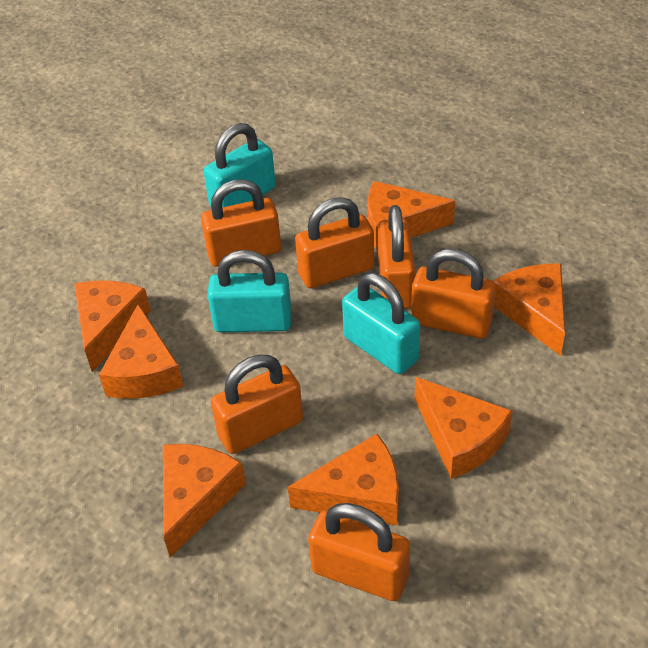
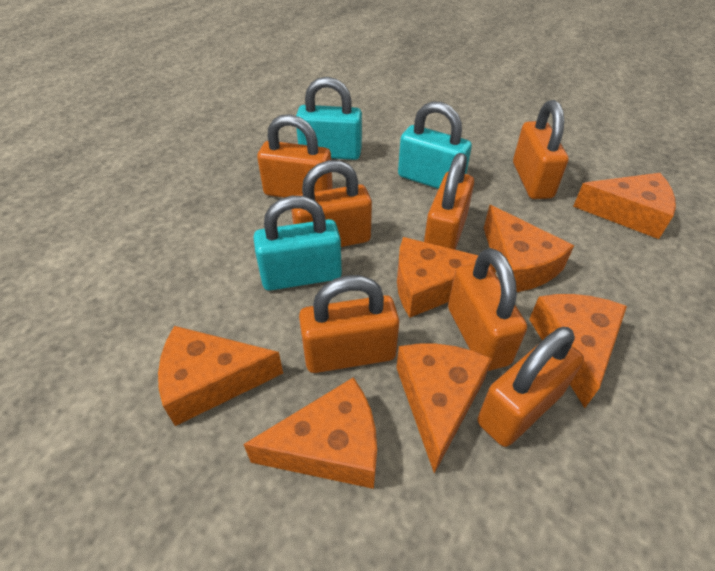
orange padlock: [201,179,281,267] [211,354,303,454] [295,197,374,288] [308,503,410,601] [378,205,415,309] [411,249,496,339] = 6 -> [257,114,332,198] [291,160,372,247] [299,275,399,373] [424,153,474,250] [448,248,527,371] [477,327,584,447] [513,100,569,199] = 7

